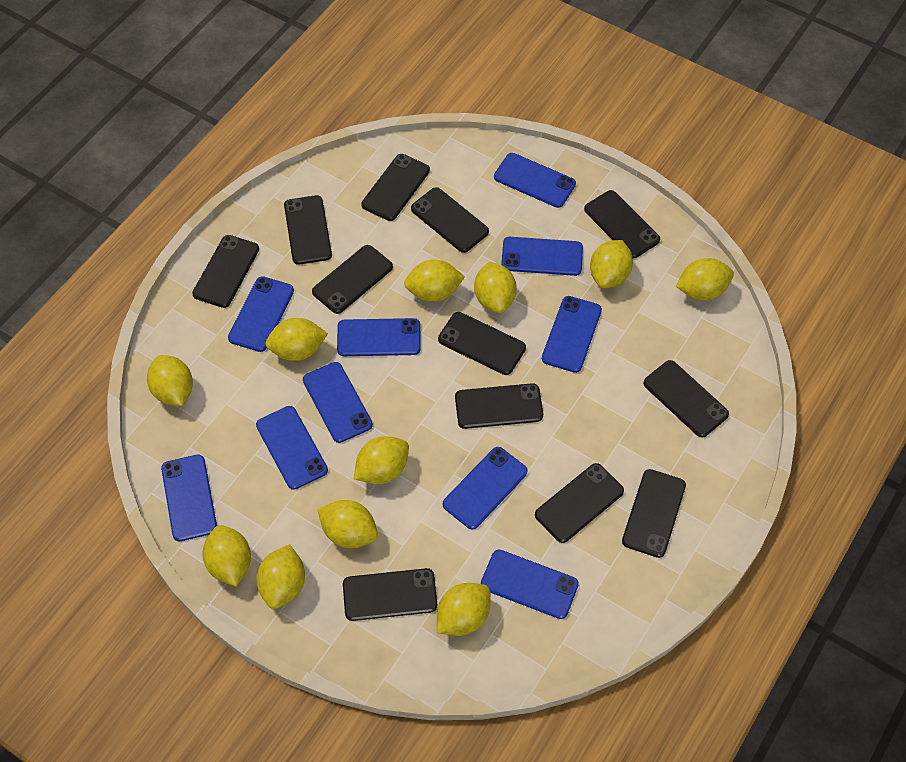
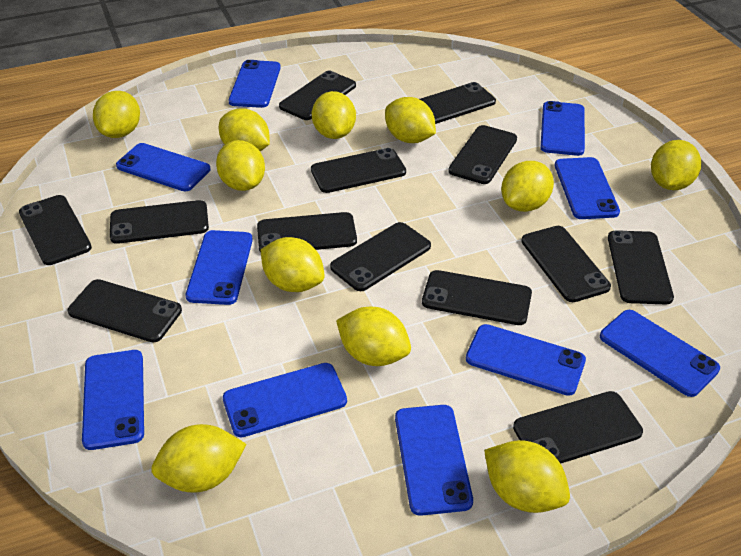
black phone: [192,235,259,308] [284,195,332,265] [312,245,393,314] [343,568,437,621] [361,154,430,221] [411,187,489,253] [438,312,526,375] [455,383,543,429] [535,463,624,543] [584,190,660,258] [622,469,686,558] [643,360,729,438] = 12 -> [19,195,92,265] [68,279,182,342] [110,200,209,244] [257,212,357,252] [279,71,356,120] [311,148,406,193] [330,222,431,291] [420,82,496,124] [422,270,532,325] [448,125,517,184] [513,391,643,464] [521,226,611,302] [608,230,674,304] = 13

